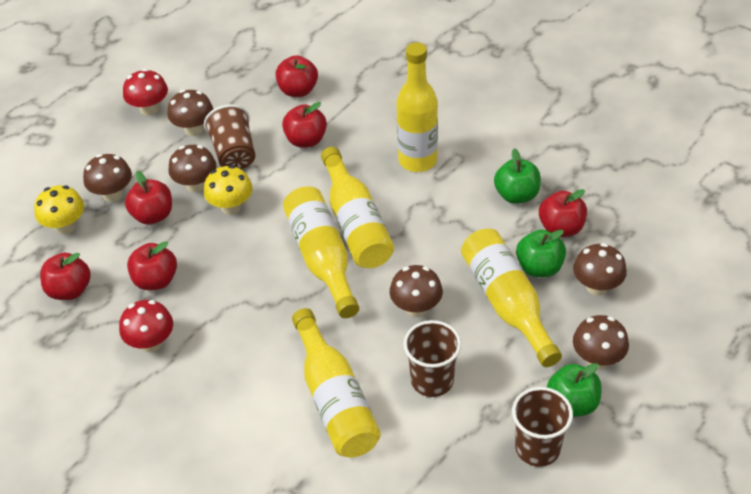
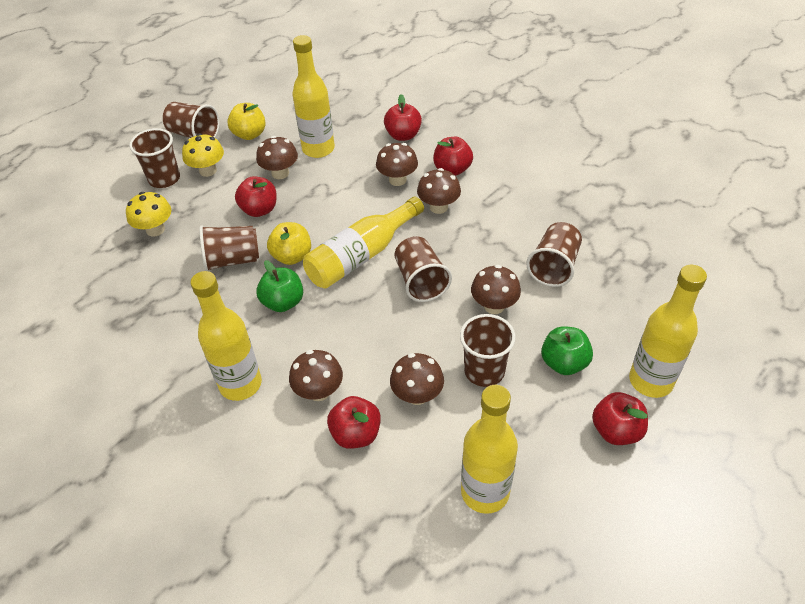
brown cup: [204,104,255,169] [403,320,461,397] [512,387,573,467] = 3 -> [129,128,180,188] [163,102,220,138] [199,225,259,271] [394,236,452,302] [460,314,515,387] [526,222,582,287] = 6
green apple: [494,148,541,204] [516,229,566,277] [547,363,602,417] = 3 -> [256,260,303,312] [541,326,593,375] = 2
red apple: [40,253,91,300] [125,171,172,225] [127,241,177,290] [276,55,318,97] [282,102,327,148] [539,189,587,237] = 6 -> [235,176,277,217] [327,396,381,449] [384,94,422,141] [433,137,473,176] [592,392,648,445] = 5
red mushroom: [119,300,173,352] [123,69,168,116] = 2 -> none = 0
yellow apple: none = 0 -> [227,103,266,140] [267,222,311,265] = 2

